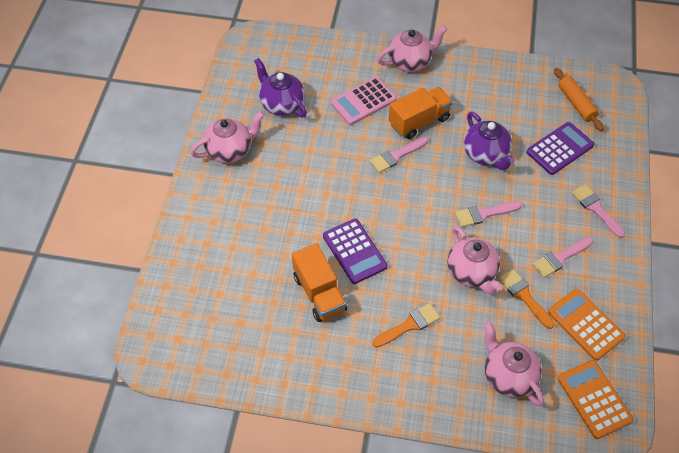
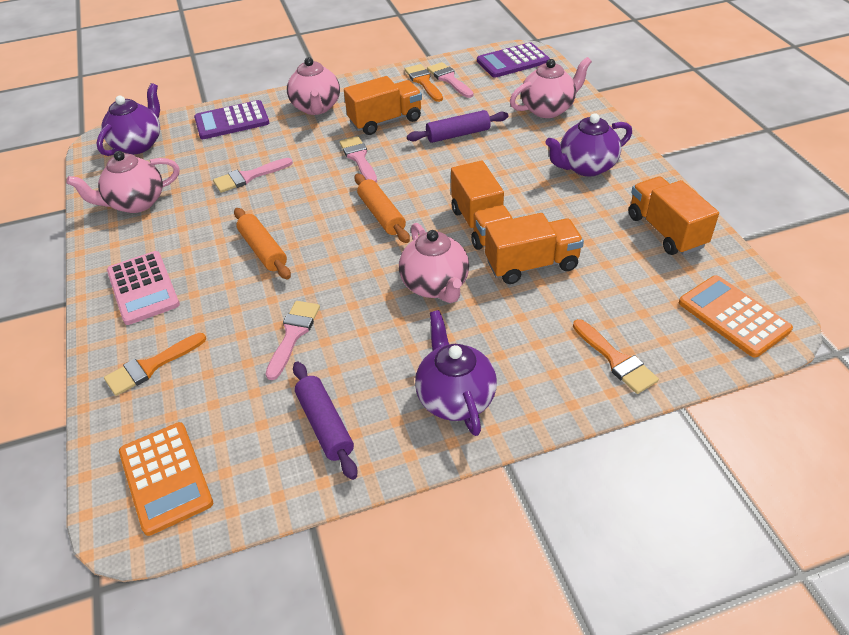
orange brush: [372,303,440,348] [499,269,554,329] = 2 -> [104,333,206,396] [405,64,443,102] [573,319,659,394] = 3
orange rolling pin: [554,68,604,131] = 1 -> [234,208,291,280] [354,173,410,243] = 2
orange truck: [292,243,347,322] [389,87,453,139] = 2 -> [344,76,422,135] [451,160,513,250] [485,213,584,284] [629,177,719,255] = 4
purple rolling pin: none = 0 -> [293,362,357,480] [407,110,508,143] = 2
purple teapot: [254,58,307,117] [464,111,515,170] = 2 -> [97,83,160,156] [415,310,497,436] [546,113,632,176] = 3

